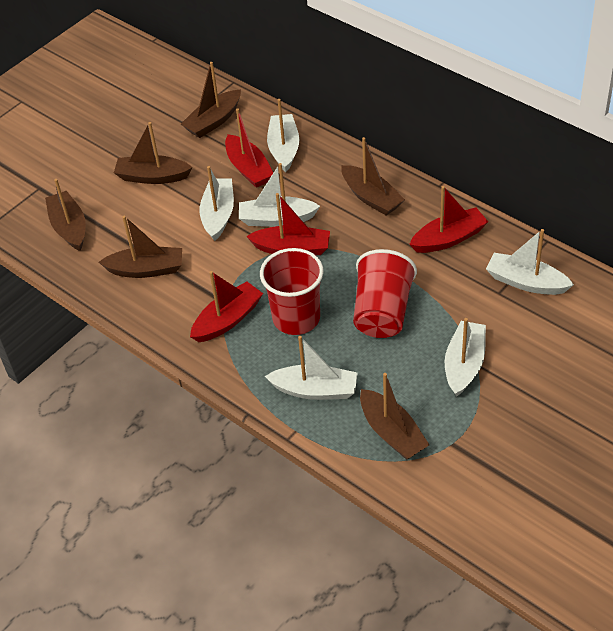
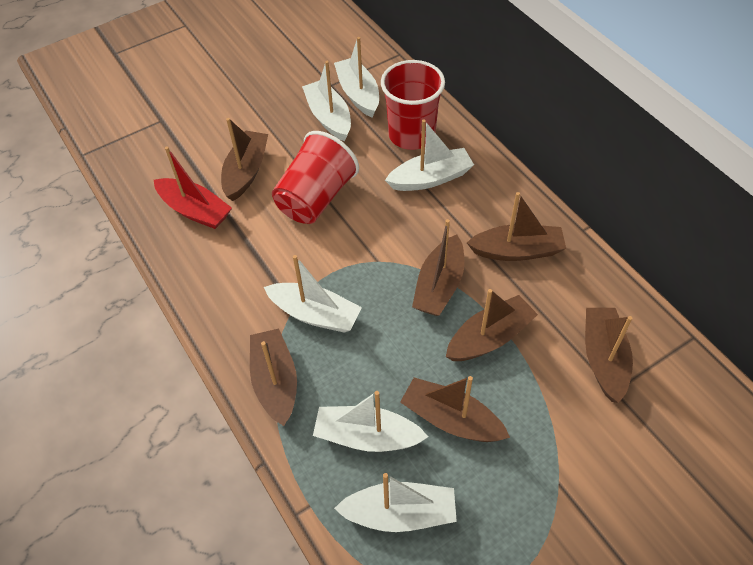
brown boat: [45,179,86,251] [99,216,182,278] [114,122,193,184] [181,62,241,138] [341,137,405,216] [360,373,429,460] = 6 -> [221,118,268,201] [250,329,297,426] [400,376,510,442] [412,219,464,316] [446,289,538,361] [467,192,566,261] [585,308,633,403] = 7
red boat: [190,271,263,342] [225,109,273,188] [246,193,330,255] [409,186,488,253] = 4 -> [154,146,232,229] = 1

